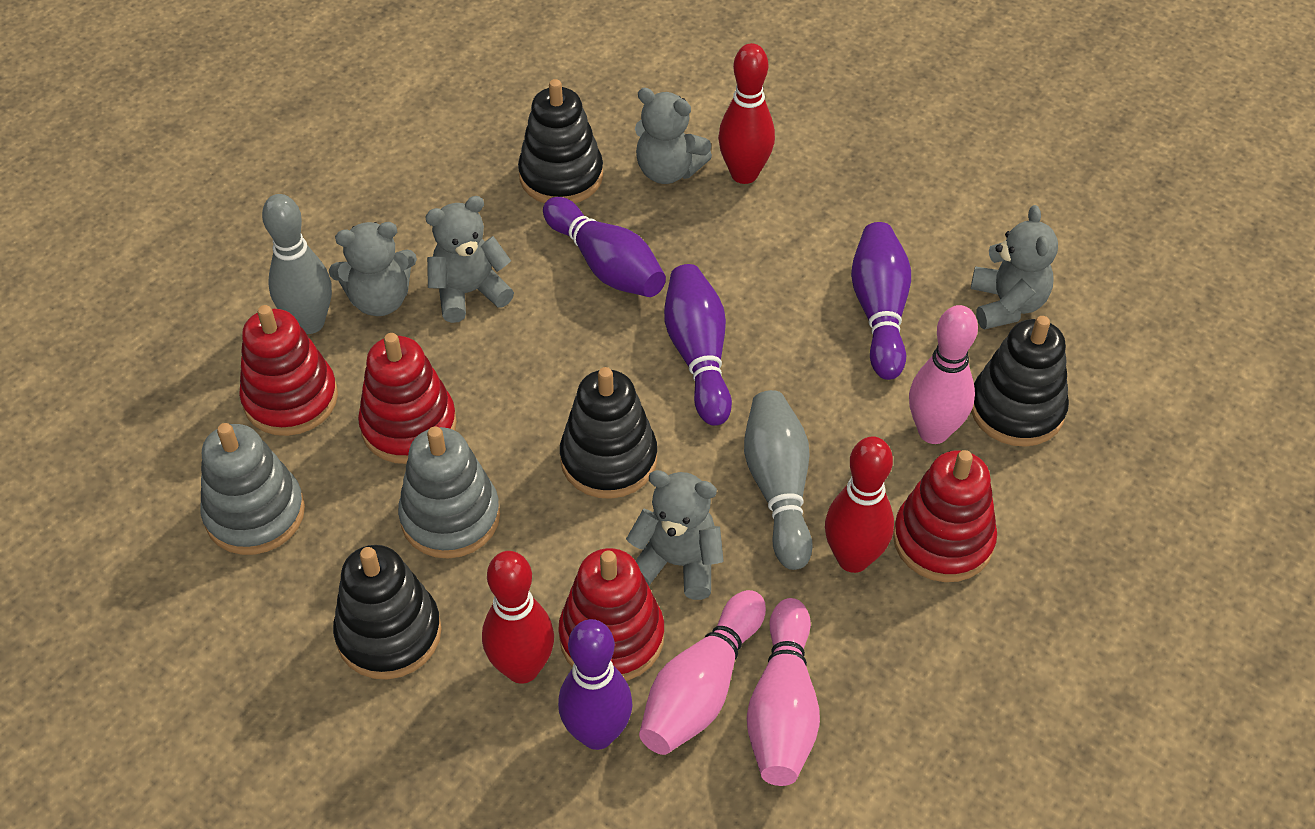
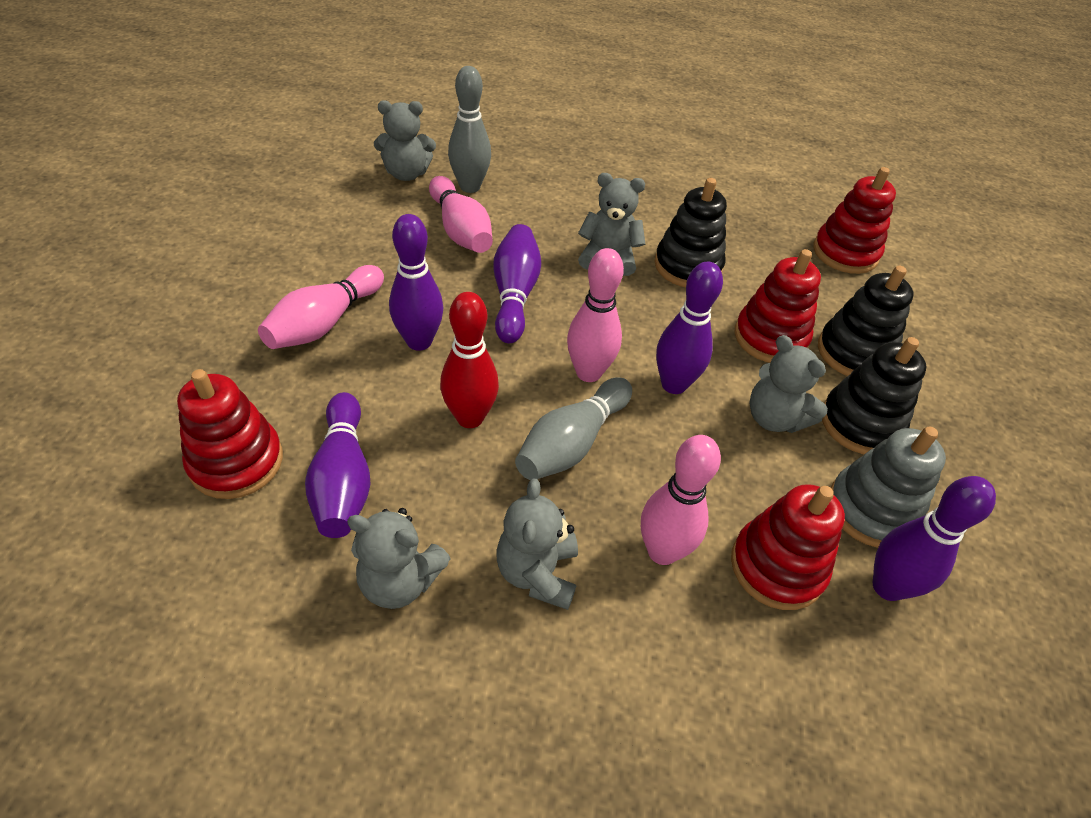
black stacking toy: [333,545,442,679] [518,79,603,203] [560,367,657,499] [971,316,1069,447] = 4 -> [655,178,727,287] [818,266,913,376] [822,337,927,454] = 3
grey stacking toy: [200,423,305,555] [398,426,500,559] = 2 -> [831,427,946,548] = 1
pink bowling pin: [639,590,766,755] [747,598,820,786] [909,305,978,444] = 3 -> [258,265,384,349] [429,176,493,253] [567,248,624,382] [641,435,721,565] = 4
purple bowling pin: [543,197,666,297] [558,619,632,750] [664,264,732,426] [851,222,911,380] = 4 -> [305,392,371,538] [389,214,443,351] [493,224,541,343] [656,262,723,394] [873,476,996,601] = 5
red bowling pin: [482,551,554,684] [718,43,775,184] [825,436,894,573] = 3 -> [440,292,499,428] = 1

